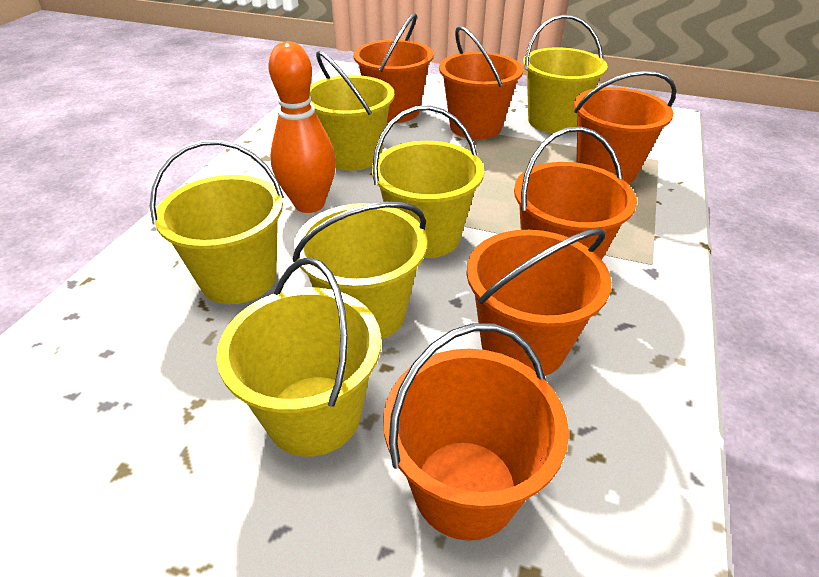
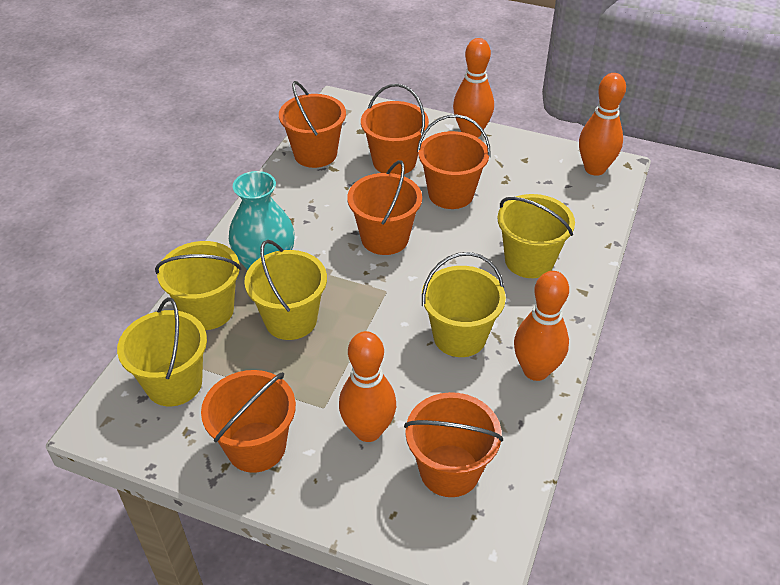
orange bowling pin: [268,42,336,213] = 1 -> [339,331,396,442] [453,38,494,138] [514,271,569,381] [579,73,626,176] = 4
turquoise vase: none = 0 -> [229,171,295,270] = 1
yellow bucket: [150,140,284,304] [216,257,381,457] [293,202,427,339] [309,51,394,171] [372,105,484,258] [523,15,607,133] = 6 -> [117,297,207,406] [155,241,241,330] [244,240,327,340] [422,252,506,357] [498,194,575,278] = 5

